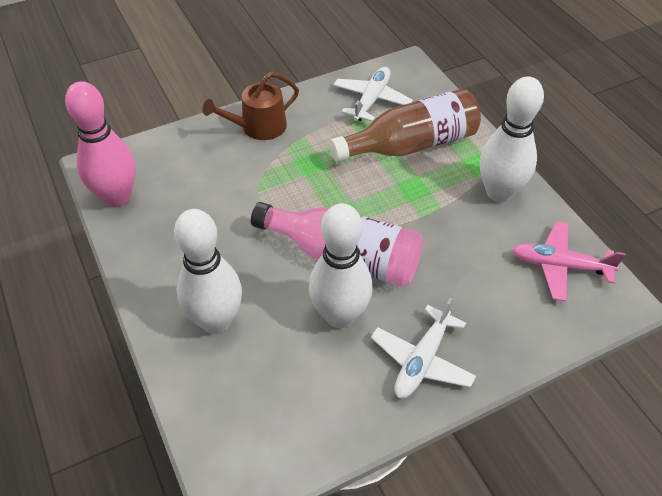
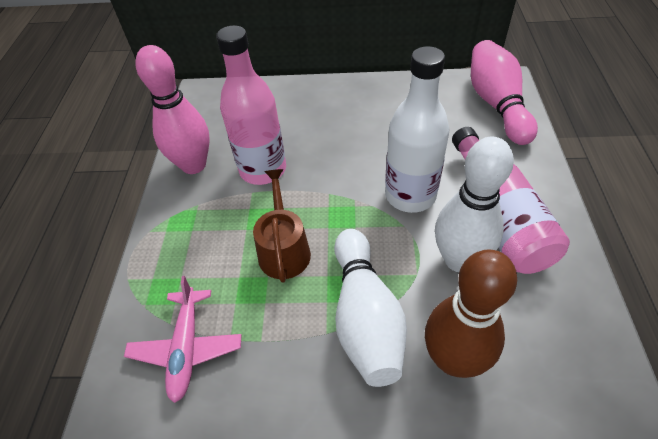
brown bottle: [329,89,481,162] = 1 -> none = 0
brown bowling pin: none = 0 -> [425,250,517,378] = 1
pink bottle: [251,202,423,286] = 1 -> [216,25,286,185] [452,127,570,274] = 2
pink bowling pin: [65,81,136,207] = 1 -> [135,45,209,174] [471,40,538,145] = 2
white bottle: none = 0 -> [385,46,450,213] = 1
white bowling pin: [174,209,242,334] [309,203,373,328] [480,76,544,202] = 3 -> [334,229,407,387] [435,137,514,272] = 2
white plane: [333,67,413,122] [371,298,476,398] = 2 -> none = 0

